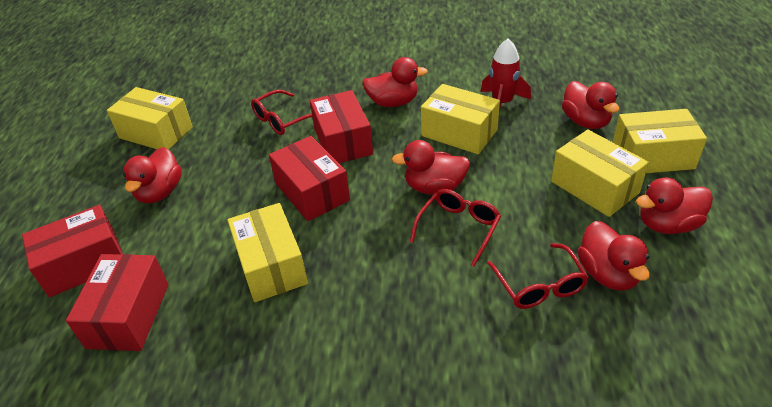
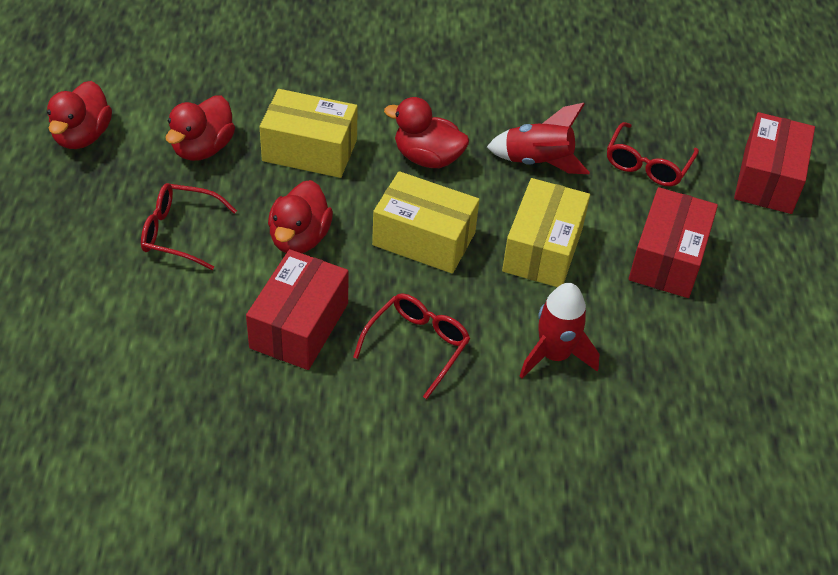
red box: [22,205,123,297] [66,254,169,351] [269,136,350,221] [310,90,373,163] = 4 -> [246,249,348,370] [628,187,718,298] [734,112,815,214] = 3
red duck: [123,147,182,203] [362,57,428,107] [392,140,470,195] [562,81,619,129] [578,221,650,291] [636,177,713,234] = 6 -> [47,81,112,149] [166,96,235,161] [268,180,333,253] [384,97,469,168] = 4
red rocket: [480,39,531,112] = 1 -> [487,103,590,174] [519,283,599,379] = 2
yellow box: [107,87,193,150] [227,203,308,302] [421,84,500,154] [551,129,649,217] [613,109,707,173] = 5 -> [260,89,358,178] [372,171,480,274] [502,178,590,287] = 3

